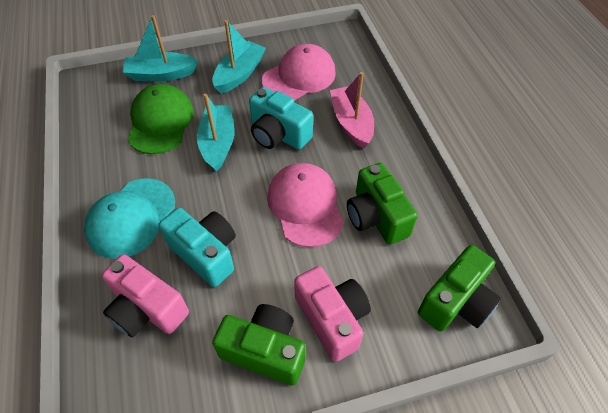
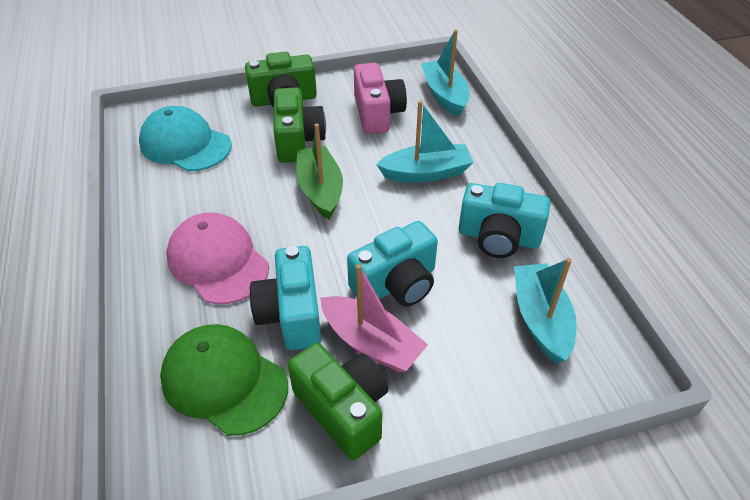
green boat: none = 0 -> [297,123,343,219] = 1
pink camera: [102,254,189,338] [294,266,371,362] = 2 -> [354,63,407,134] = 1
pink cap: [262,44,336,101] [267,163,344,247] = 2 -> [166,212,269,304] = 1
turquoise camera: [158,208,236,287] [249,87,313,150] = 2 -> [250,246,322,350] [347,221,438,307] [459,183,550,258] = 3

